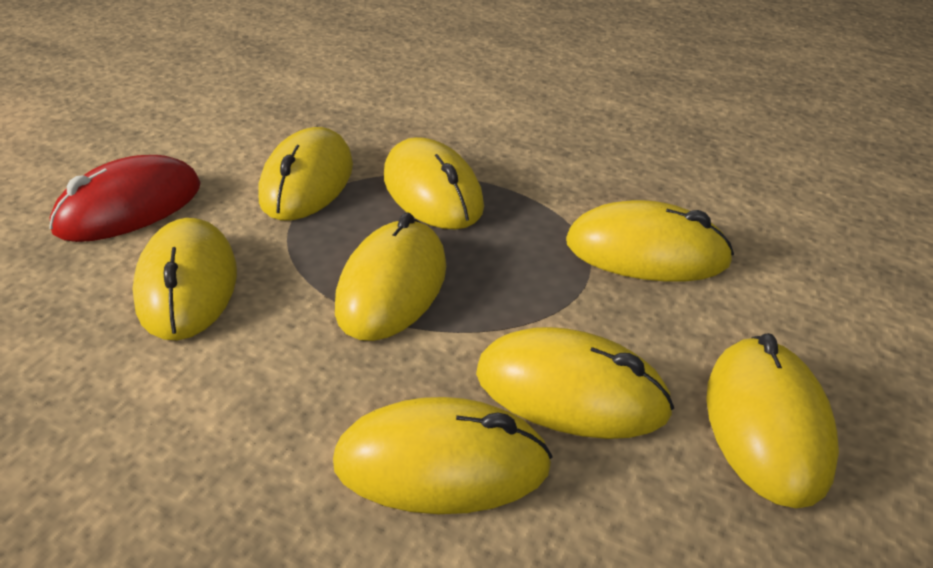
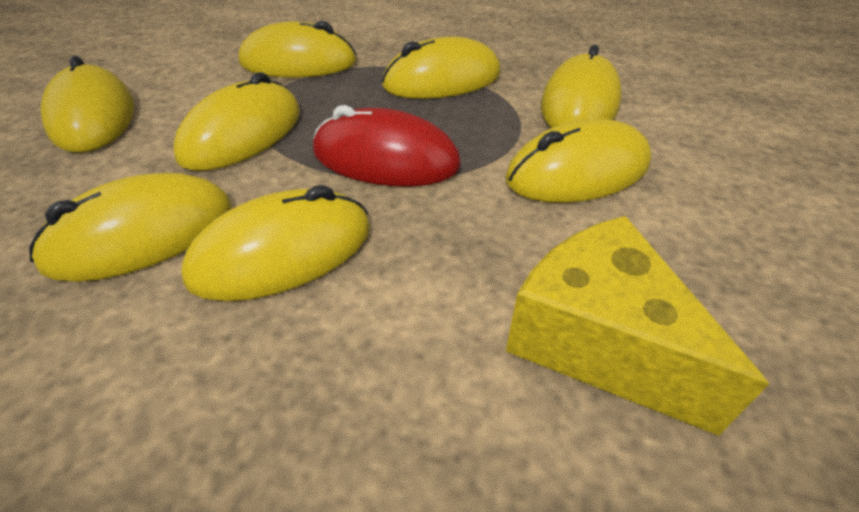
yellow cheese: none = 0 -> [506,216,769,436] = 1

